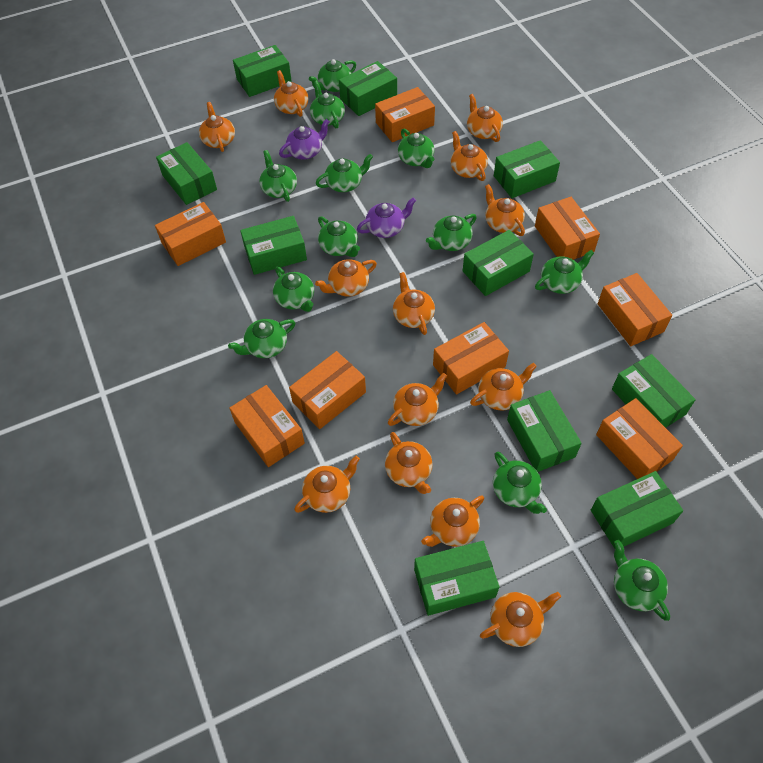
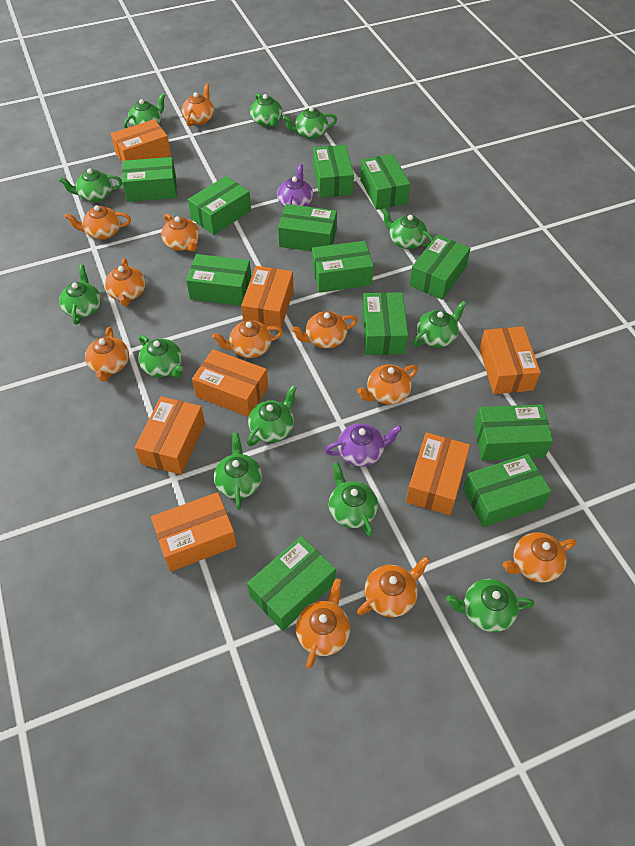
green box: [156,142,217,205] [233,45,292,97] [240,216,307,275] [339,61,397,116] [414,541,500,616] [463,230,534,296] [494,140,560,198] [507,390,582,472] [591,471,683,549] [612,354,696,428] = 10 -> [122,157,177,202] [186,254,251,306] [188,176,251,235] [247,536,336,631] [278,204,337,251] [312,241,374,293] [313,145,354,198] [360,154,410,210] [362,292,408,355] [409,235,471,300] [463,454,551,527] [474,404,553,461] = 12
orange box: [155,202,226,266] [229,385,305,467] [289,351,366,429] [375,87,435,142] [433,322,509,395] [535,197,600,260] [596,398,683,479] [598,273,672,346] = 8 -> [111,119,171,163] [135,396,205,475] [151,492,237,572] [192,349,268,417] [241,266,294,328] [406,432,470,515] [479,326,541,394] = 7
orange teapot: [199,102,235,152] [274,70,309,117] [294,456,360,513] [315,259,377,297] [385,432,433,494] [388,373,447,426] [393,272,435,335] [421,495,484,547] [451,131,488,181] [467,94,503,142] [470,363,537,410] [480,592,561,647] [485,184,525,236] = 13 -> [65,205,131,239] [85,327,129,382] [105,258,146,306] [161,214,199,252] [182,84,214,126] [212,320,283,358] [291,311,358,349] [296,578,350,669] [357,365,418,404] [357,556,430,617] [503,532,576,583] = 11

